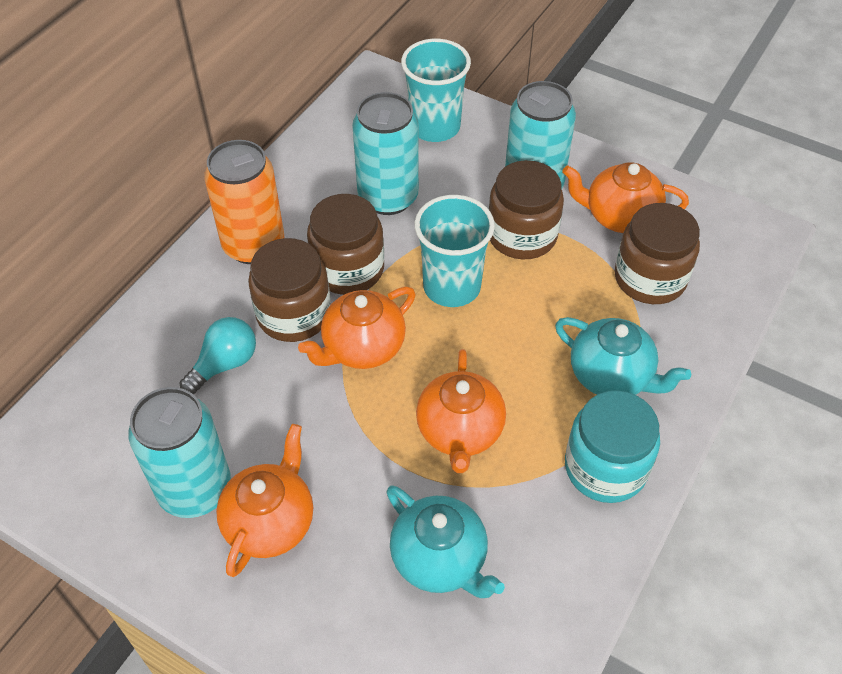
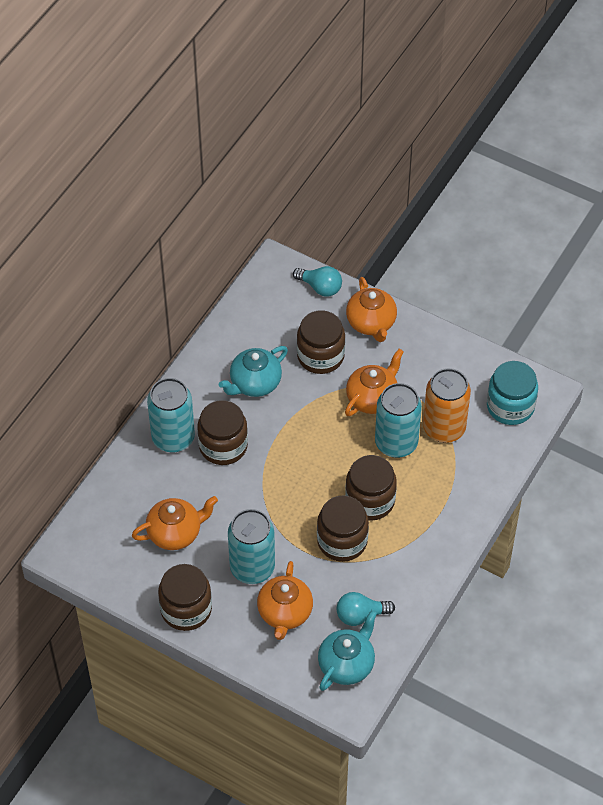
brown jar: [248,238,331,342] [307,194,384,295] [489,160,564,259] [615,203,700,304] = 4 -> [158,564,212,631] [197,400,248,465] [297,310,345,374] [317,495,369,562] [345,455,397,521] = 5
turquoise cup: [401,39,471,142] [414,195,495,307] = 2 -> none = 0
turquoise light bulb: [180,317,256,394] = 1 -> [293,266,342,297] [337,592,395,626] = 2

